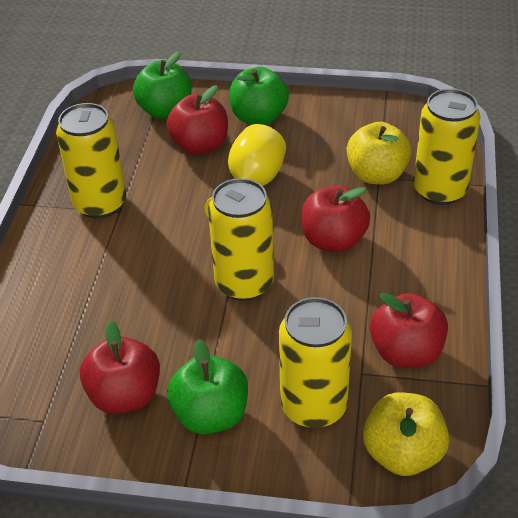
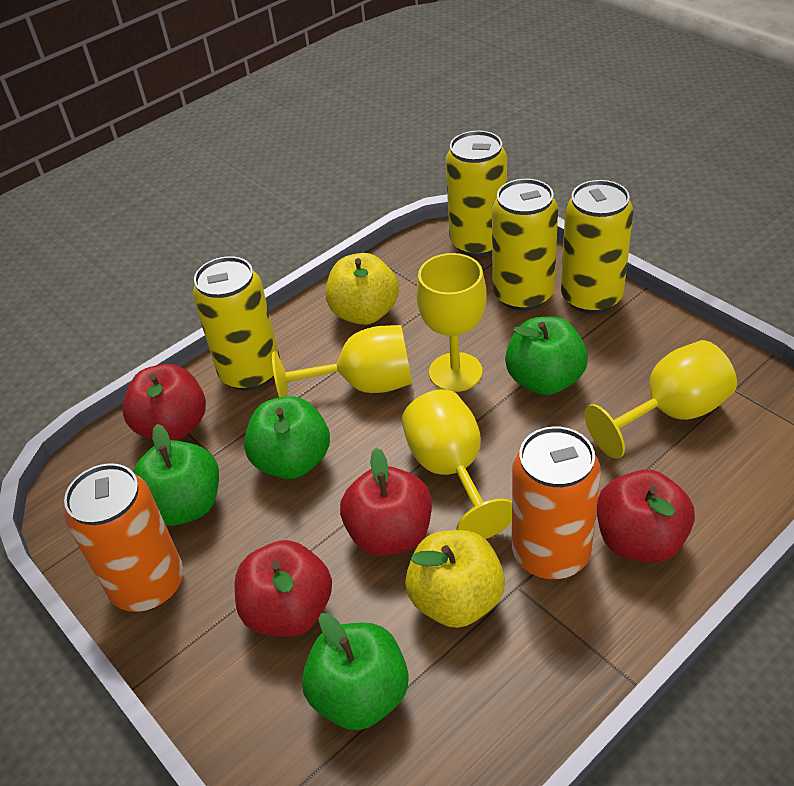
green apple: [133,52,192,119] [167,339,248,434] [229,67,289,125] = 3 -> [133,424,219,526] [244,396,330,479] [302,613,409,730] [505,317,588,395] = 4
orange can: none = 0 -> [64,463,183,612] [512,427,601,579] = 2
yellow goblet: [204,124,286,218] = 1 -> [272,325,412,398] [402,389,512,539] [416,253,487,392] [584,340,737,459] = 4

